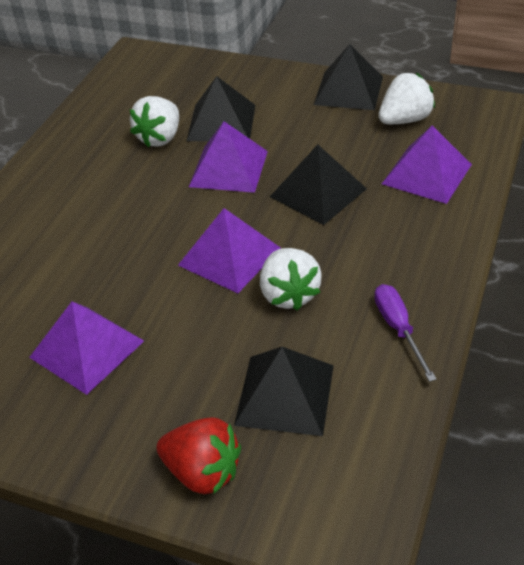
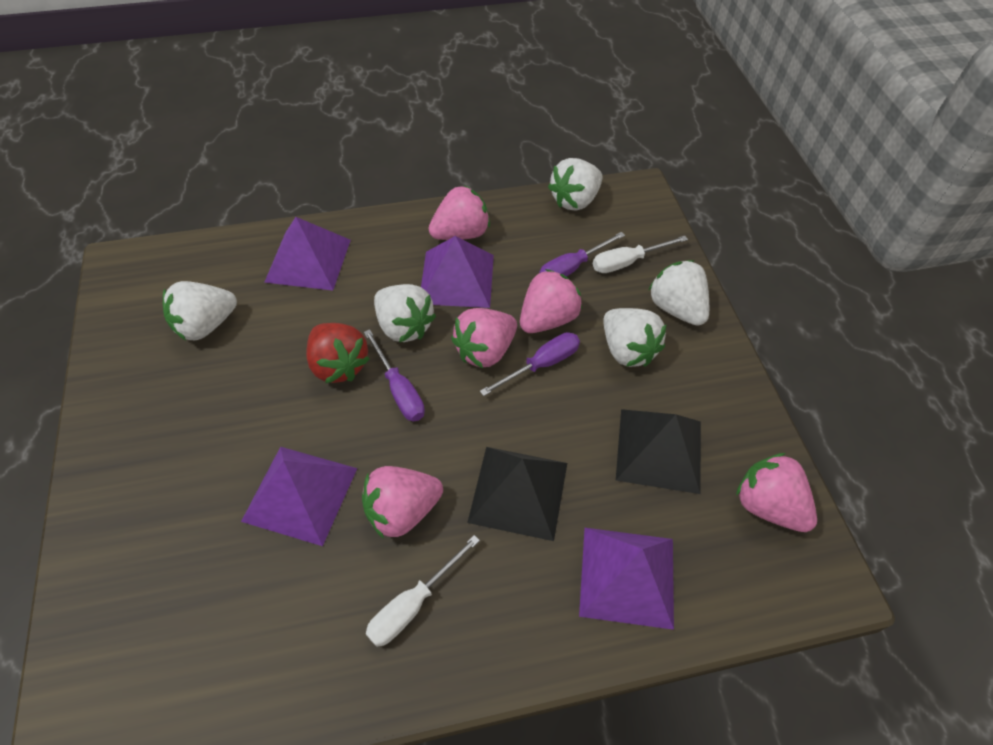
black pyramid: [187,76,255,141] [234,347,334,436] [270,144,367,225] [314,44,383,110] = 4 -> [467,447,567,541] [616,409,701,494] = 2
pink strawberry: none = 0 -> [362,466,443,539] [428,185,490,240] [451,308,517,368] [520,269,582,333] [736,453,817,532] = 5
purple screwdriver: [374,284,436,382] = 1 -> [364,329,425,421] [480,332,580,396] [539,232,625,277] = 3
white screwdriver: none = 0 -> [366,535,480,647] [593,236,688,273] = 2
white strawberry: [130,96,179,147] [260,248,322,311] [378,73,435,124] = 3 -> [163,281,237,340] [374,284,436,342] [548,158,602,211] [603,308,667,367] [649,260,709,326] = 5

